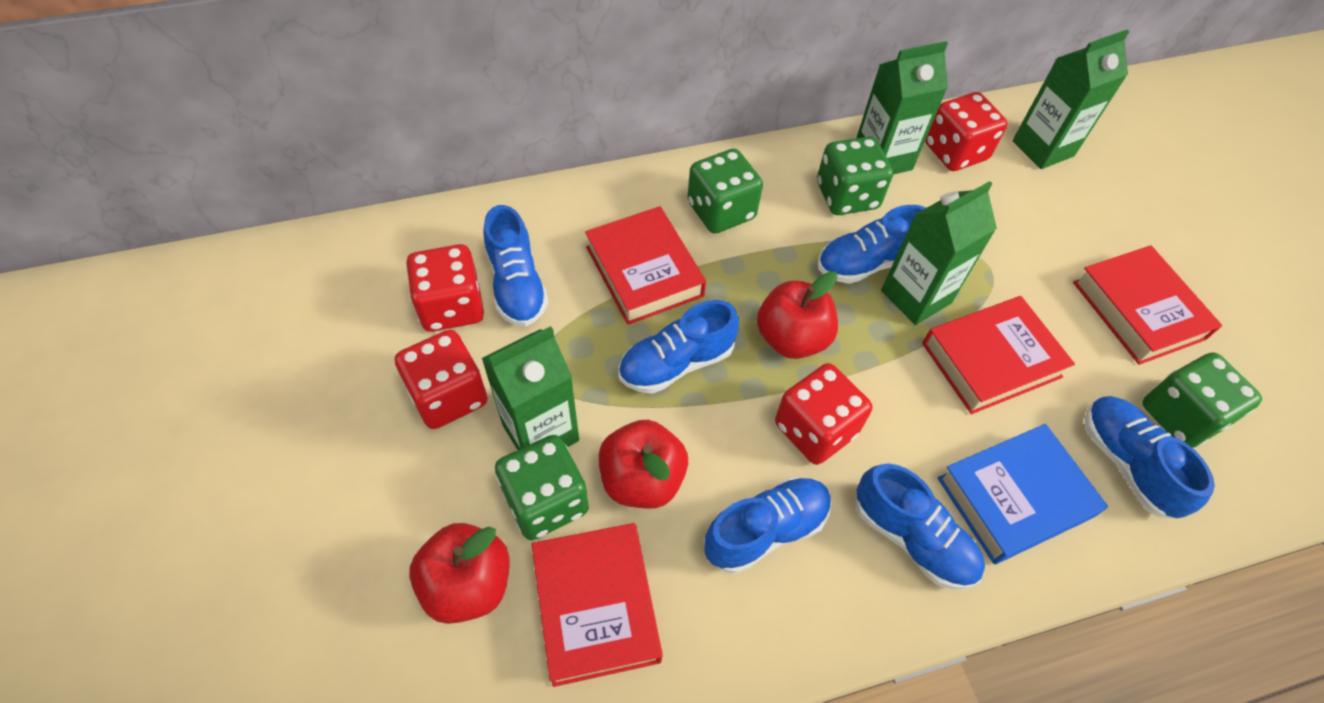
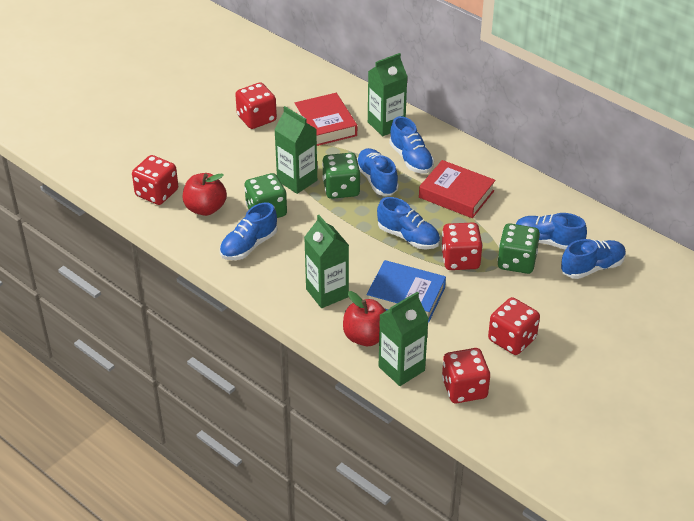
green dice: [495,435,589,540] [687,149,763,234] [817,136,893,215] [1142,352,1262,448] = 4 -> [245,173,287,218] [322,153,361,199] [497,223,540,274] = 3
red apple: [409,523,510,624] [598,420,688,509] [757,271,838,359] = 3 -> [183,173,227,216] [343,291,386,346] = 2
red book: [531,523,663,687] [585,206,706,325] [922,296,1075,414] [1073,245,1222,365] = 4 -> [295,93,357,146] [419,160,496,218] = 2
red dice: [395,330,487,429] [406,244,484,332] [775,363,873,465] [925,92,1008,171] = 4 -> [132,155,178,205] [235,82,277,129] [441,222,483,270] [442,348,490,403] [488,297,540,355] = 5

